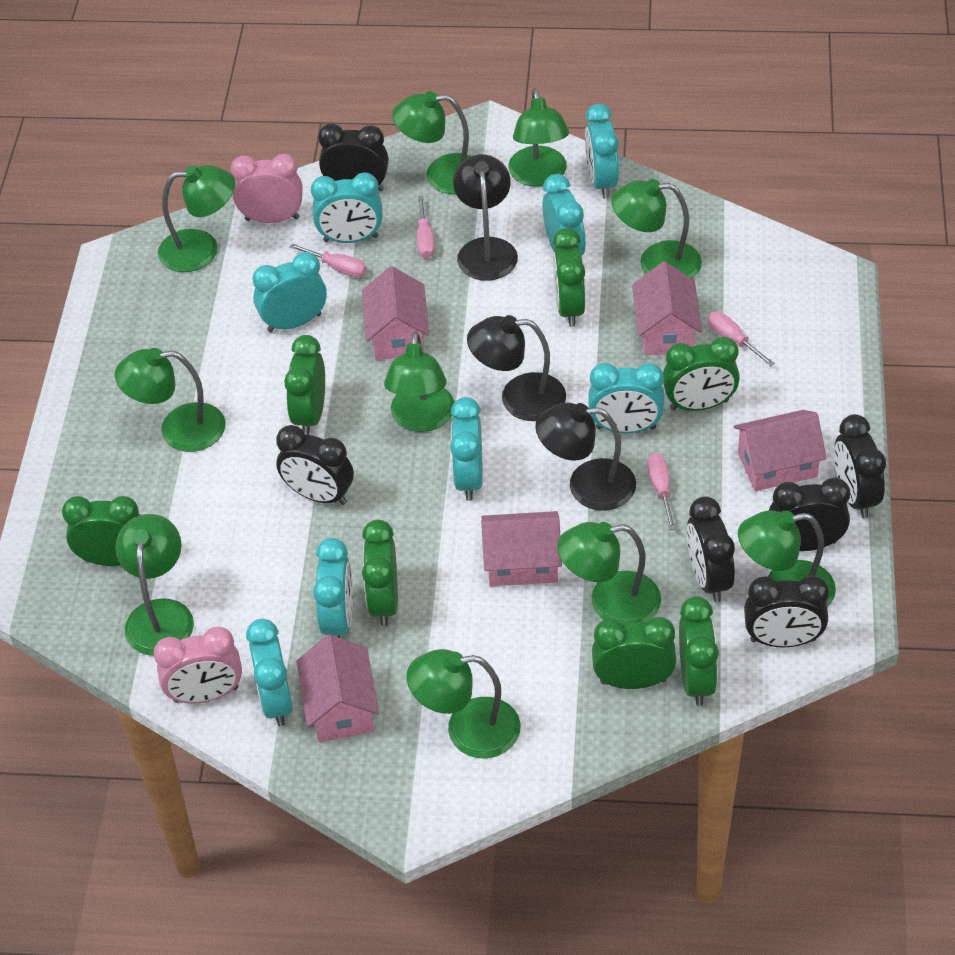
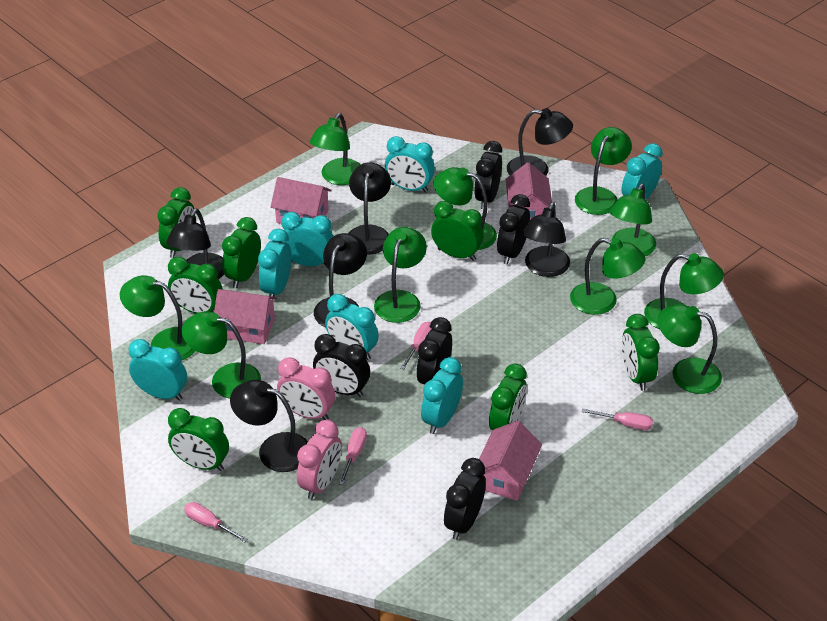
black clock: [276,425,354,505] [318,124,389,191] [687,496,735,602] [744,576,829,647] [769,478,850,551] [834,414,886,518] = 6 -> [313,334,370,397] [417,317,452,385] [444,458,486,540] [474,141,502,209] [497,194,530,264] = 5
black lamp: [453,154,518,281] [467,315,566,421] [536,403,636,511] = 3 -> [166,208,224,279] [230,380,308,472] [314,233,367,327] [348,162,391,255] [507,108,573,176] [523,202,570,277] = 6
pink house: [296,635,379,742] [362,266,429,360] [481,511,562,586] [632,262,702,355] [734,410,827,491] = 5 -> [214,289,277,344] [271,177,332,224] [479,421,542,501] [505,162,552,220] = 4
turquoise clock: [246,619,293,726] [253,252,327,332] [311,172,383,243] [313,538,353,638] [450,397,483,501] [542,174,586,256] [585,104,619,198] [588,363,665,434] = 8 -> [129,339,187,401] [258,229,291,300] [281,212,333,266] [325,294,379,360] [385,136,435,193] [421,357,463,434] [622,143,663,200] = 7

